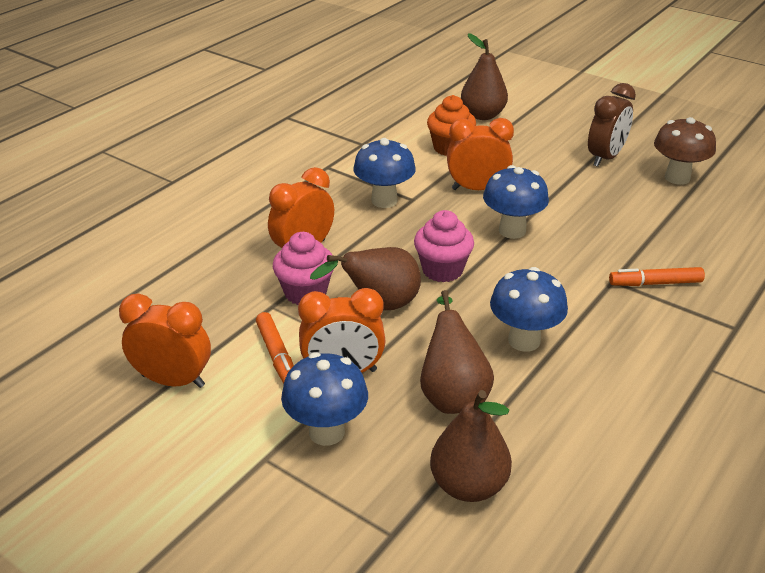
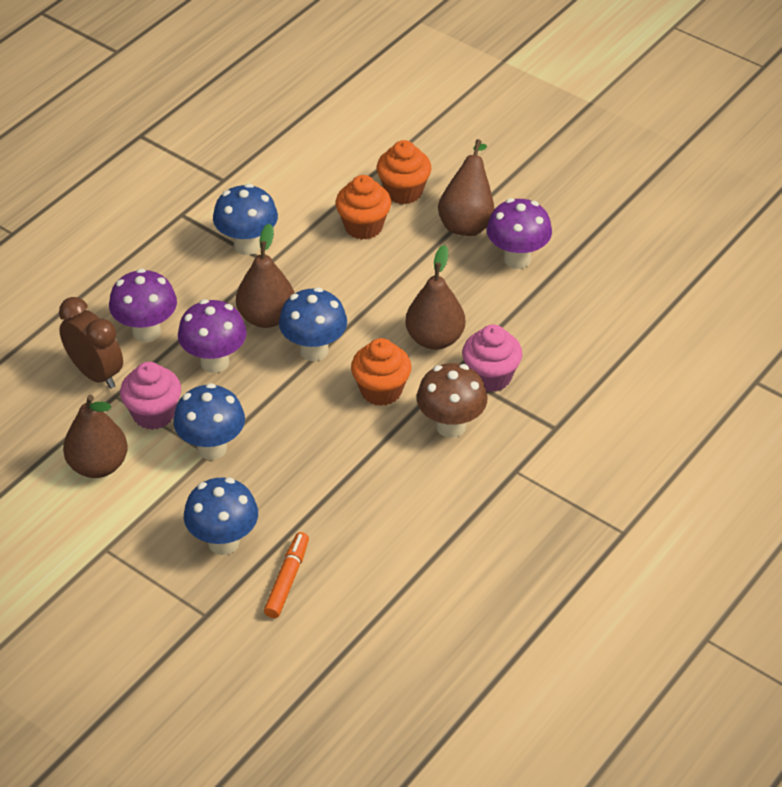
orange clock: [119,293,211,388] [268,167,334,248] [298,288,386,373] [447,118,514,190] = 4 -> none = 0
orange cupcake: [427,95,476,156] = 1 -> [336,175,391,240] [351,338,412,406] [376,140,432,204] = 3
orange marker: [256,312,294,384] [609,267,705,286] = 2 -> [264,532,309,618] = 1
purple mushroom: none = 0 -> [109,268,177,342] [178,299,247,373] [487,198,552,269] = 3

